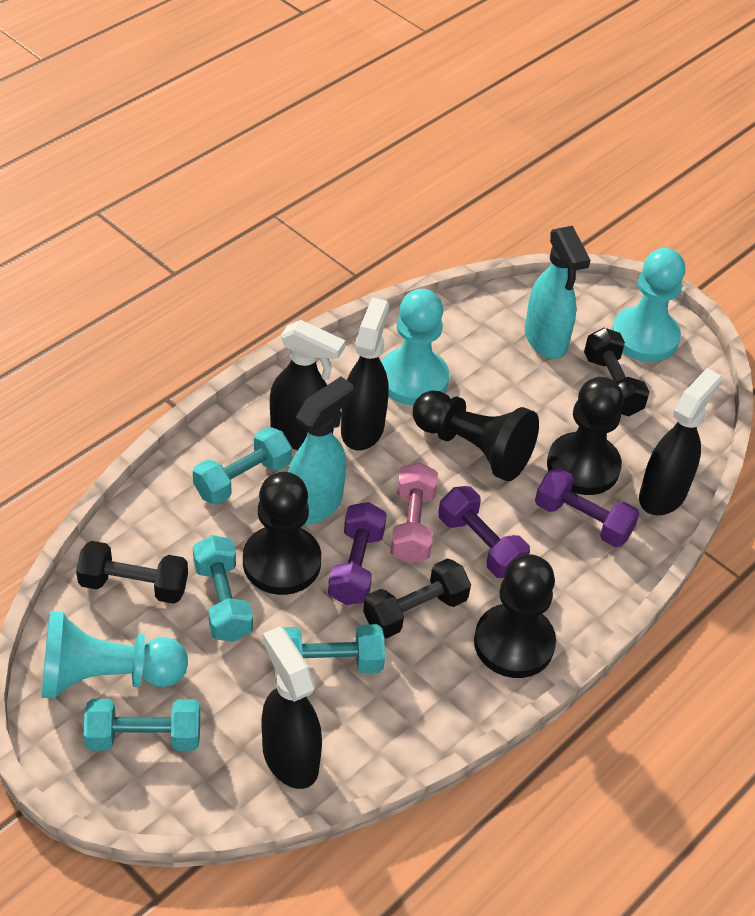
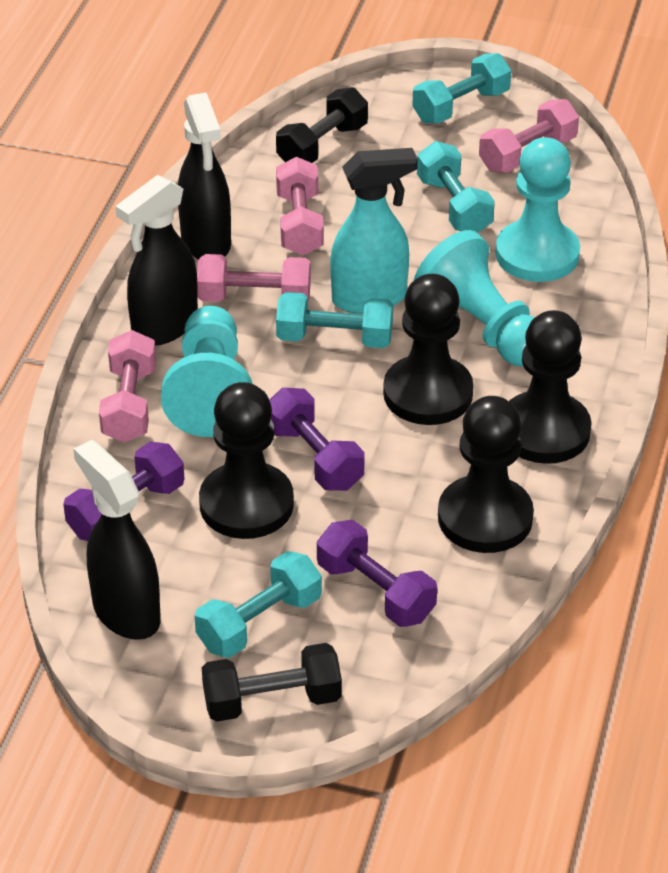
black dumbbell: [76,541,188,604] [363,559,471,639] [584,328,650,416] = 3 -> [202,643,342,721] [276,87,368,163] = 2
black spray bottle: [262,627,322,789] [270,320,345,450] [341,298,389,451] [639,368,722,515] = 4 -> [73,440,161,640] [115,175,198,346] [178,92,231,260] = 3
pink dumbbell: [390,462,438,563] = 1 -> [99,330,156,442] [197,254,311,302] [276,157,324,255] [479,99,579,173] = 4
turquoise spray bottle: [288,376,353,525] [525,226,590,359] = 2 -> [330,148,418,314] = 1

